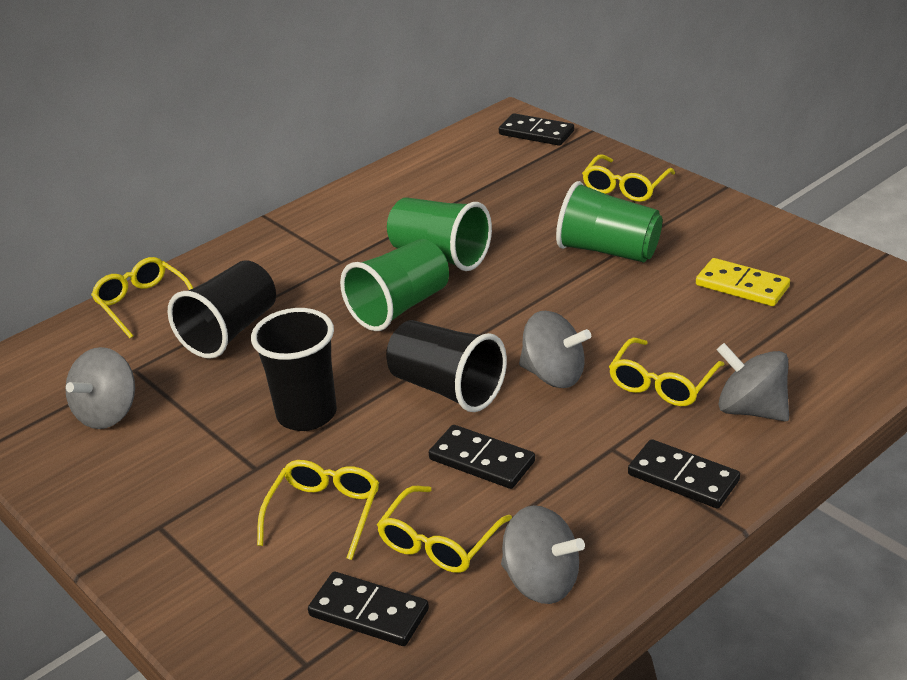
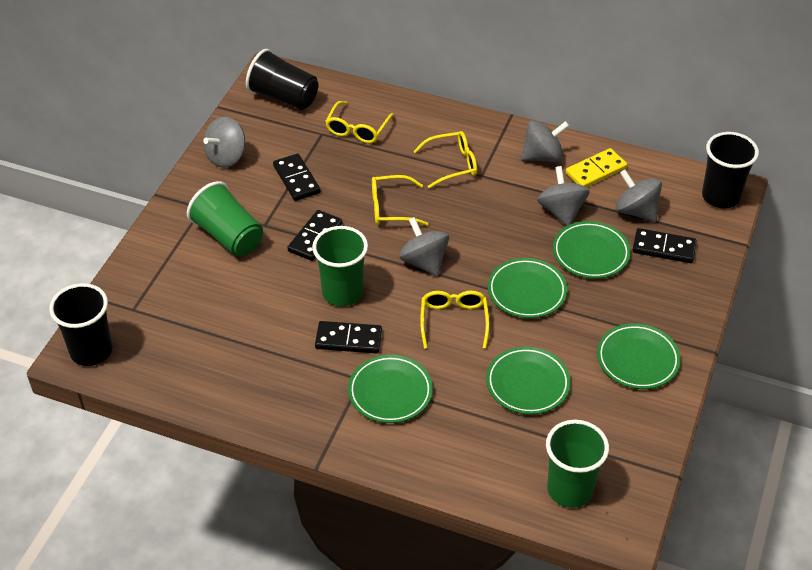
green plate: none = 0 -> [348,355,433,423] [486,347,571,414] [488,258,567,318] [553,221,631,278] [597,323,681,389] = 5
grey spinning top: [65,347,135,429] [501,505,585,604] [519,311,591,388] [717,343,789,421] = 4 -> [203,117,245,168] [399,217,449,277] [521,120,569,162] [537,166,590,226] [616,170,662,222] = 5
yellow glasses: [91,257,193,339] [257,460,379,560] [377,486,512,573] [582,154,675,202] [609,337,725,406] = 5 -> [325,101,394,143] [372,175,428,226] [413,131,477,188] [420,291,490,349] = 4

